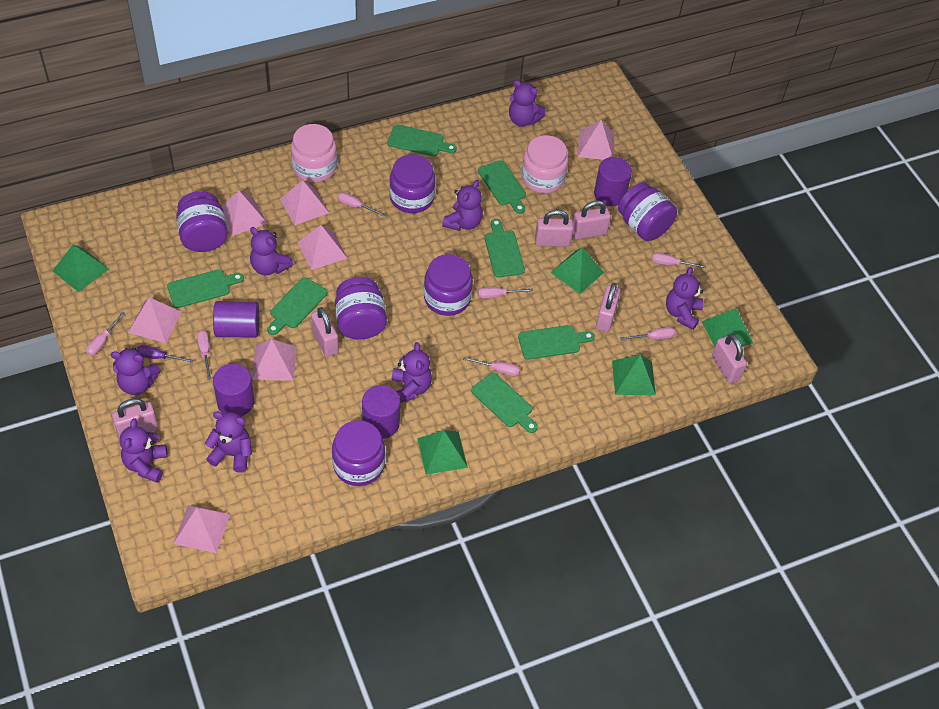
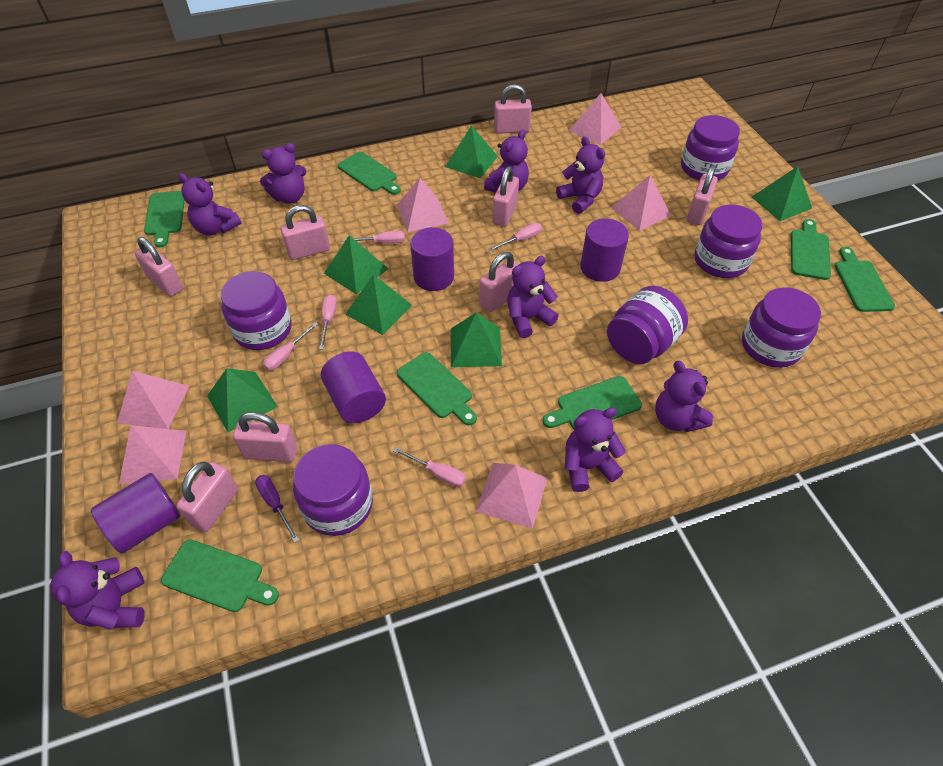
green pyramid: [53,244,109,292] [417,430,468,475] [550,248,604,294] [612,354,656,395] [701,308,753,347] = 5 -> [207,368,278,432] [324,235,388,294] [345,274,412,335] [445,125,498,178] [451,312,502,367] [752,166,812,221] = 6
pink jar: [291,124,337,182] [522,135,568,193] = 2 -> none = 0
pink padlock: [112,398,158,439] [311,307,339,357] [535,210,574,247] [573,200,611,240] [596,283,621,332] [712,334,747,383] = 6 -> [135,237,183,297] [176,462,238,532] [233,412,297,462] [281,205,330,260] [479,252,519,312] [493,166,519,227] [494,84,532,134] [687,165,718,225] = 8
pink pyramid: [128,297,182,343] [173,505,231,554] [221,191,268,236] [252,339,296,381] [280,180,329,225] [298,225,348,270] [578,120,615,160] = 7 -> [117,371,189,429] [119,425,186,484] [397,178,449,232] [476,463,548,529] [569,93,621,145] [611,175,671,231] = 6
pink screwdriver: [86,312,125,356] [197,330,211,379] [338,192,386,217] [463,357,520,376] [478,287,533,299] [620,327,675,340] [652,252,706,268] = 7 -> [263,322,318,370] [319,294,337,349] [342,231,405,244] [393,447,466,487] [488,223,542,251] = 5

